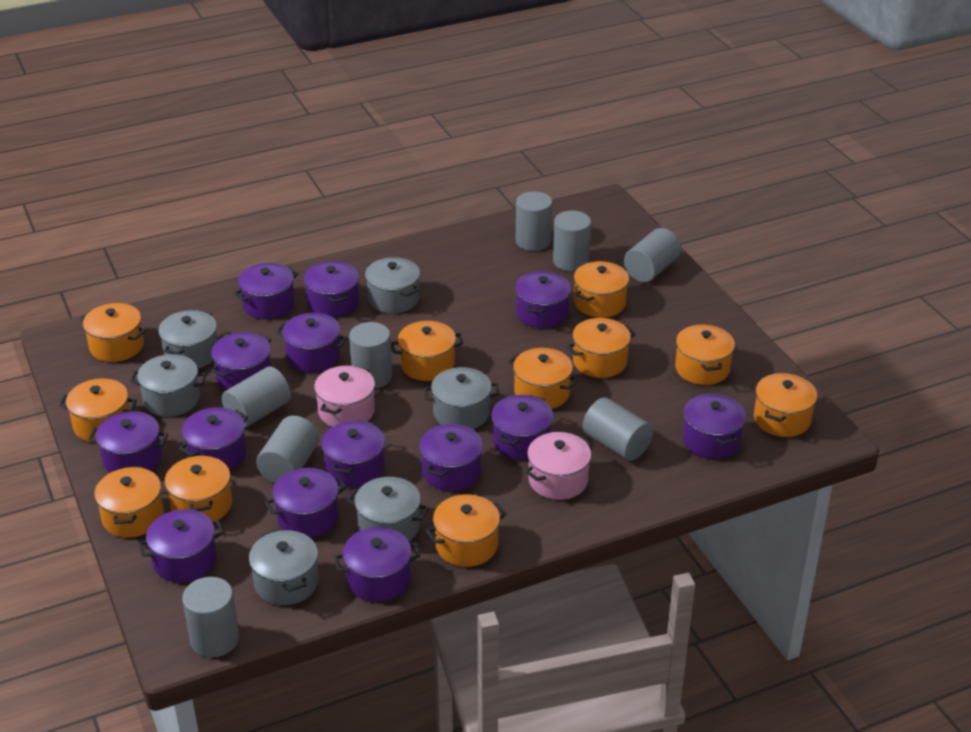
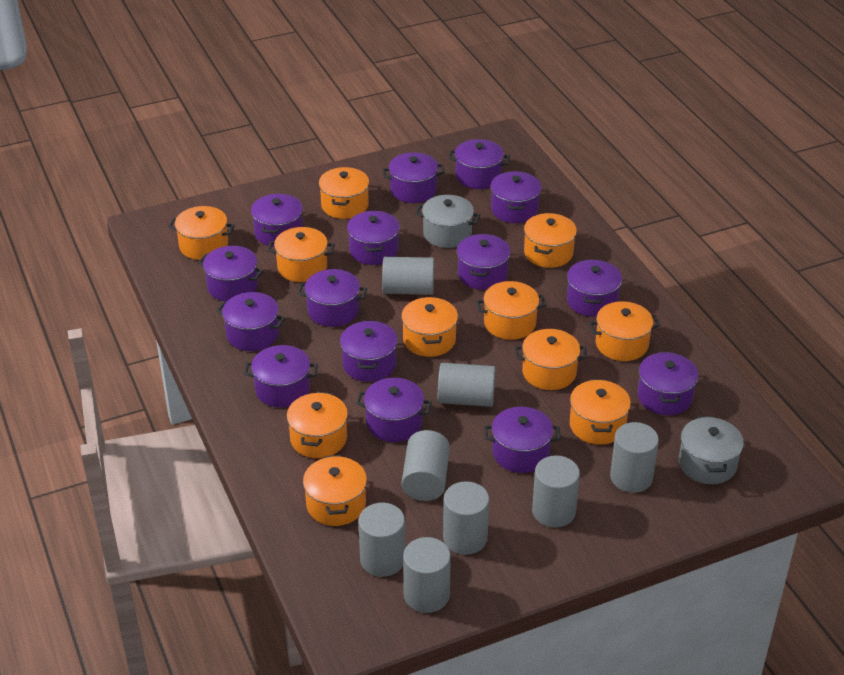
grey pot: [130,354,206,417] [158,310,217,369] [249,529,319,605] [347,477,429,541] [365,257,420,313] [424,367,499,428] = 6 -> [415,195,480,248] [679,416,744,484] = 2
pink pot: [314,366,375,427] [525,432,593,500] = 2 -> none = 0
purple pot: [88,411,168,473] [138,509,224,583] [179,407,248,470] [211,332,271,390] [234,263,298,319] [265,468,347,538] [276,313,347,372] [303,261,359,317] [321,420,385,488] [334,527,420,602] [419,423,483,491] [491,395,553,460] [515,271,571,328] [682,393,746,459] = 14 -> [198,246,263,302] [216,292,285,351] [244,345,318,408] [251,194,303,247] [298,269,367,327] [340,320,398,382] [347,211,400,265] [356,378,432,442] [382,152,445,203] [448,139,510,189] [457,234,510,290] [484,407,561,473] [490,171,541,223] [567,259,622,317] [637,352,698,415] = 15

